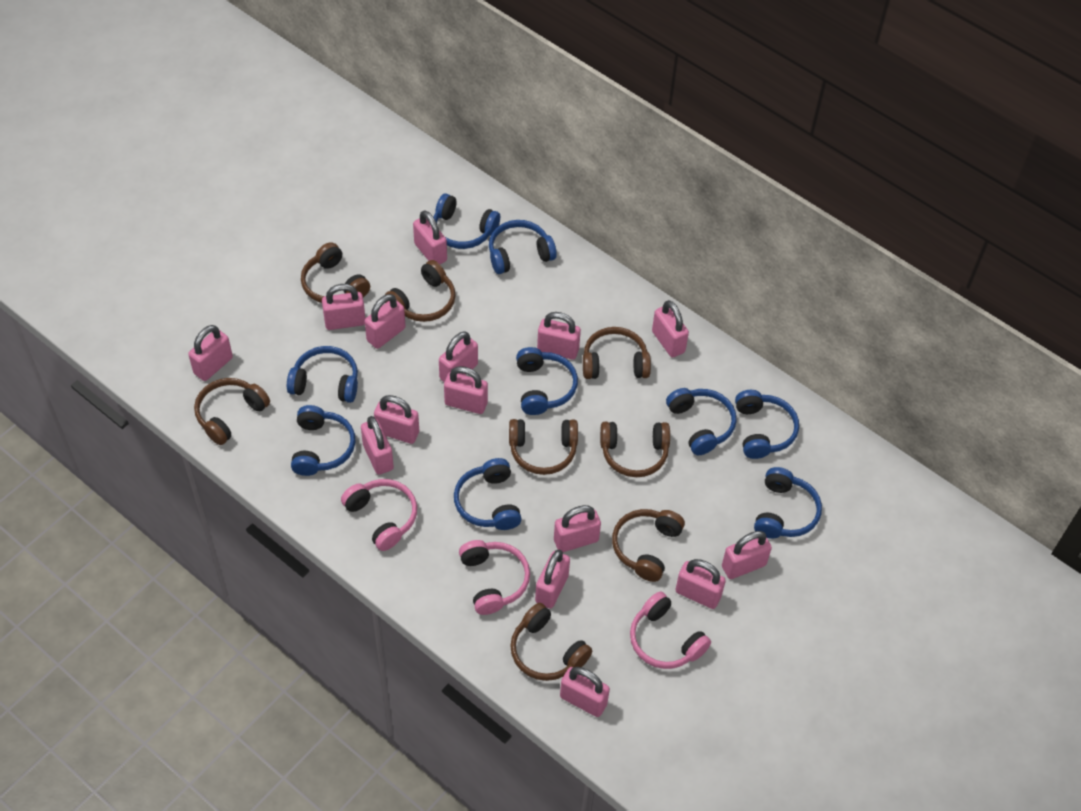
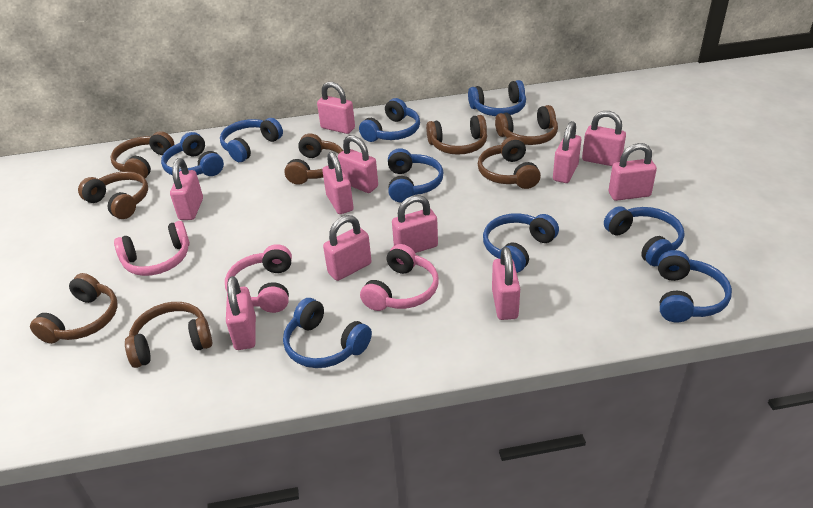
pink padlock: [188,325,233,381] [322,284,366,330] [361,416,394,475] [365,294,406,349] [374,395,419,444] [413,210,447,264] [439,331,478,382] [444,366,488,414] [535,549,570,609] [537,312,581,359] [554,505,601,552] [560,667,610,717] [652,300,689,358] [676,559,726,609] [722,531,772,579] = 15 -> [170,158,203,220] [226,276,256,350] [317,82,355,134] [322,152,354,214] [323,215,372,281] [338,135,378,193] [392,195,438,253] [492,247,520,320] [553,121,581,183] [582,111,626,166] [609,143,657,201] = 11

